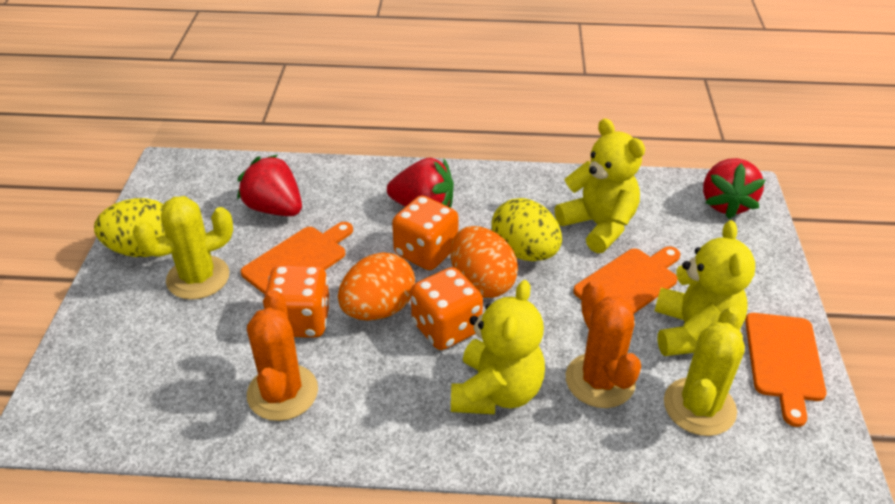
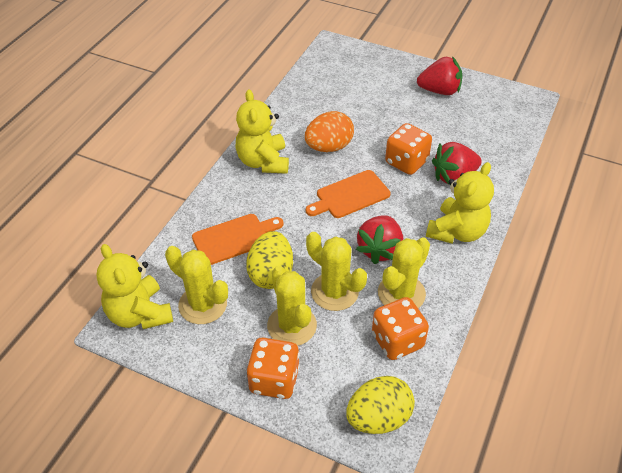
orange cactus: [247,290,318,421] [566,280,641,408] = 2 -> none = 0
orange cutting board: [241,222,353,294] [573,246,680,314] [745,313,826,427] = 3 -> [192,214,283,265] [306,170,391,218] = 2
orange egg: [338,252,415,320] [451,226,518,298] = 2 -> [305,111,354,152] = 1
yellow cactus: [132,196,233,300] [664,307,745,436] = 2 -> [165,246,228,324] [267,266,317,346] [306,232,367,311] [378,237,430,308] = 4

